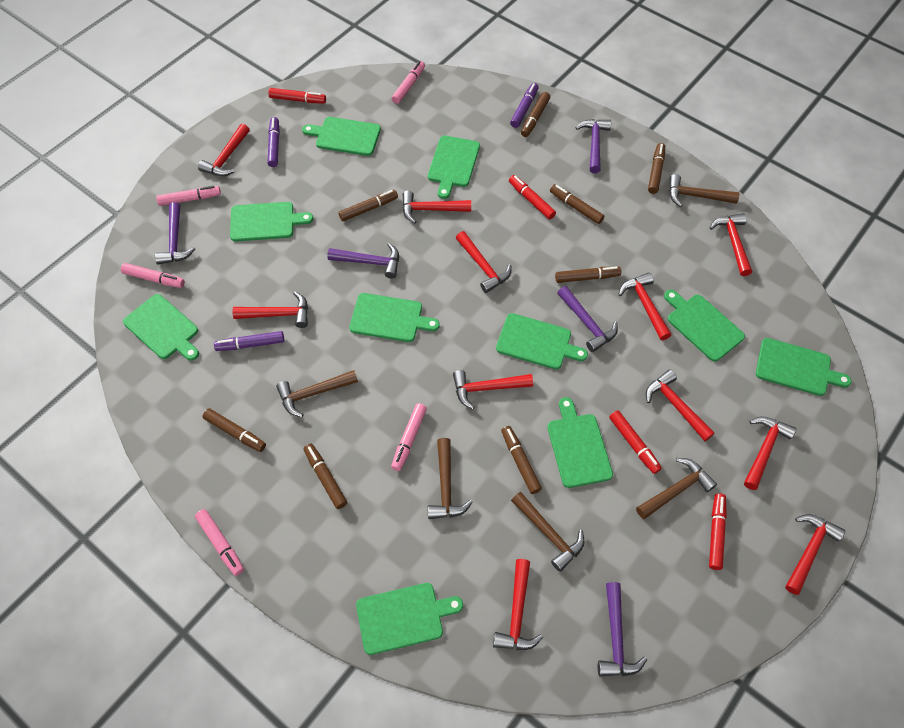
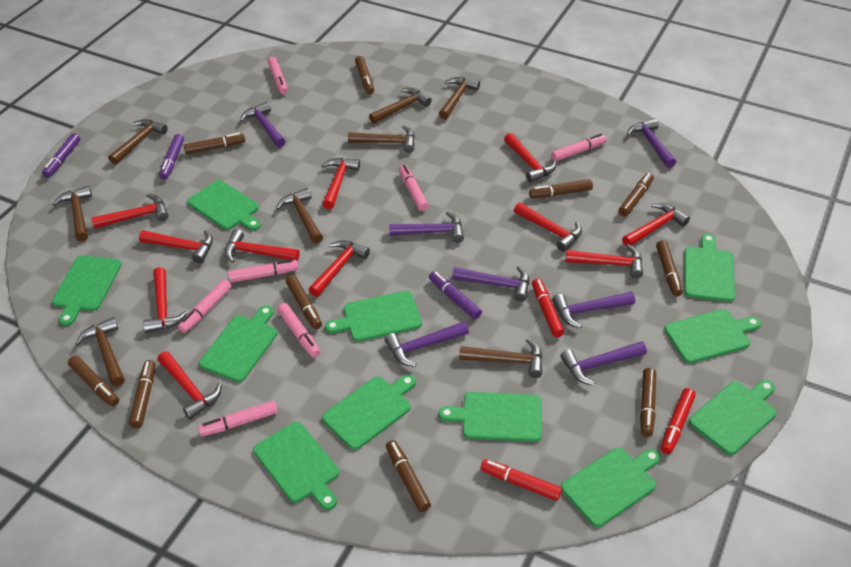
brown hammer: [276,370,358,417] [428,438,473,519] [511,492,584,572] [636,458,717,519] [669,174,739,207] = 5 -> [52,186,92,242] [75,317,125,387] [108,119,168,165] [276,188,323,244] [348,125,415,153] [369,88,432,124] [439,77,480,120] [459,338,543,378] = 8
brown marker: [202,408,266,452] [304,443,347,509] [339,190,398,221] [501,426,542,494] [521,92,550,137] [550,184,604,224] [555,266,621,283] [648,143,665,194] = 8 -> [68,356,119,407] [129,360,155,428] [183,133,245,154] [286,275,322,329] [355,56,374,94] [386,440,431,512] [529,179,593,198] [618,173,654,217] [640,368,656,437] [656,240,683,297] = 10
green cutting board: [123,294,199,361] [230,202,313,242] [302,117,381,156] [349,293,440,342] [356,583,463,655] [428,136,480,199] [496,313,588,369] [547,397,613,488] [664,290,745,362] [756,338,851,396] = 10 -> [52,255,122,326] [187,180,261,231] [199,305,277,382] [253,422,339,510] [322,374,416,450] [325,291,422,342] [439,392,542,442] [561,447,661,527] [664,309,761,363] [684,234,735,302] [689,380,777,455] = 11
pink marker: [121,263,185,288] [156,186,221,206] [195,509,244,576] [391,403,427,471] [392,61,425,104] = 5 -> [178,279,231,333] [198,401,278,436] [228,259,298,283] [268,57,288,94] [277,303,320,357] [399,165,428,211] [551,134,606,161] = 7
purple hammer: [155,202,195,265] [327,243,399,279] [558,286,618,352] [576,119,611,173] [598,582,647,677] = 5 -> [240,102,286,148] [385,321,469,367] [389,211,464,243] [452,266,529,302] [552,292,635,328] [560,341,647,386] [627,118,676,168] = 7
red marker: [268,88,326,104] [509,175,556,220] [609,411,662,474] [709,493,727,570] = 4 -> [481,459,562,501] [532,279,564,337] [661,388,696,454] = 3

